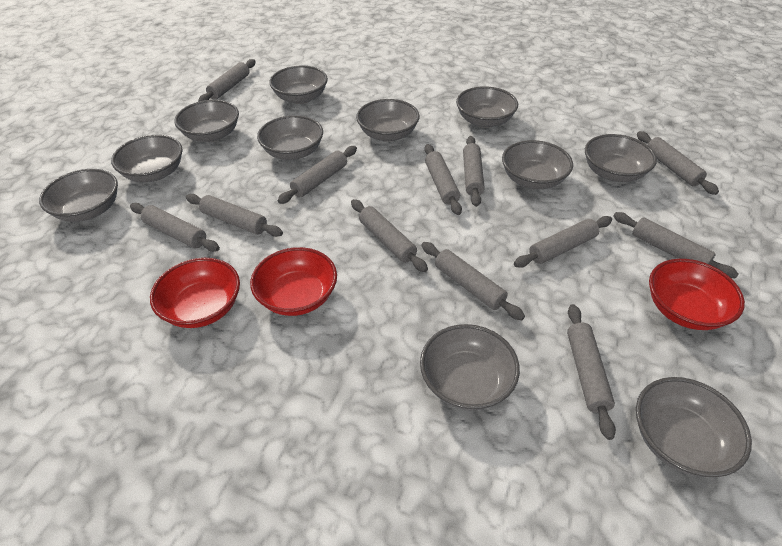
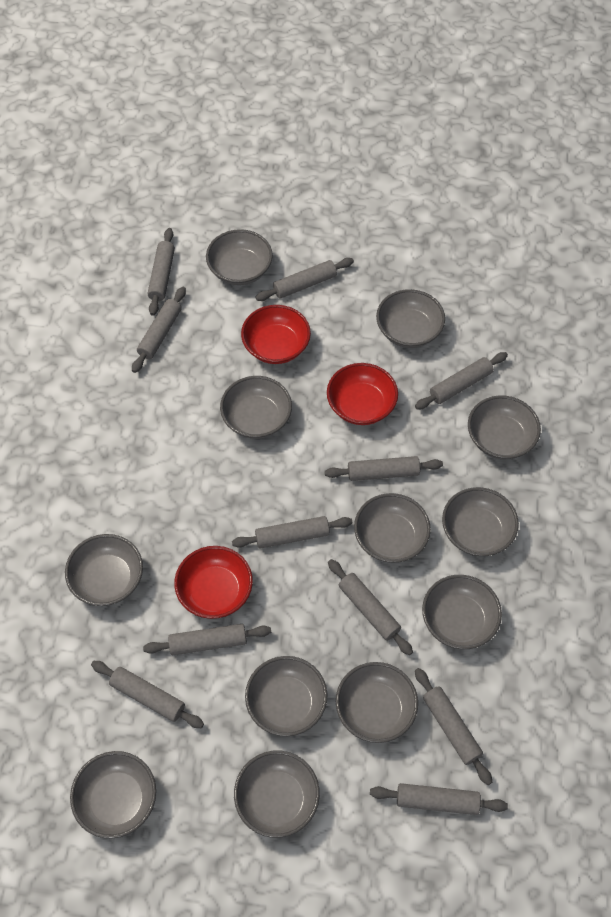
grey bowl: [39,169,118,222] [111,135,183,182] [174,100,239,142] [257,115,323,160] [269,66,328,104] [356,99,420,142] [420,324,520,410] [456,86,518,128] [502,140,573,189] [585,134,657,182] [636,377,752,477] = 11 -> [65,534,143,606] [70,751,156,838] [206,229,273,285] [220,376,292,439] [234,750,320,838] [245,656,327,736] [336,662,418,743] [354,493,431,563] [376,289,445,348] [422,575,502,649] [442,487,519,556] [468,395,541,460] = 12
grey rolling pin: [130,203,220,252] [186,194,283,237] [198,59,256,102] [277,146,357,204] [351,199,428,272] [421,242,525,320] [424,144,462,215] [463,136,485,207] [514,216,612,268] [567,304,616,440] [613,212,738,279] [637,131,719,195] = 12 -> [91,661,204,728] [132,287,186,373] [143,624,271,655] [148,228,175,316] [232,516,352,548] [255,258,354,301] [325,456,443,481] [328,559,413,655] [370,783,508,815] [415,352,508,410] [415,668,492,785] = 11

